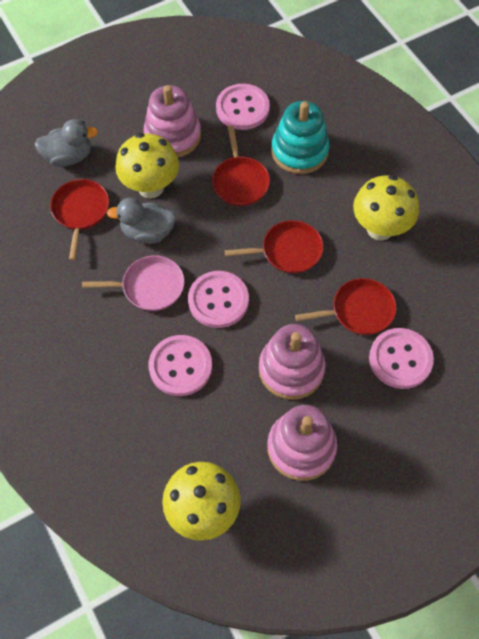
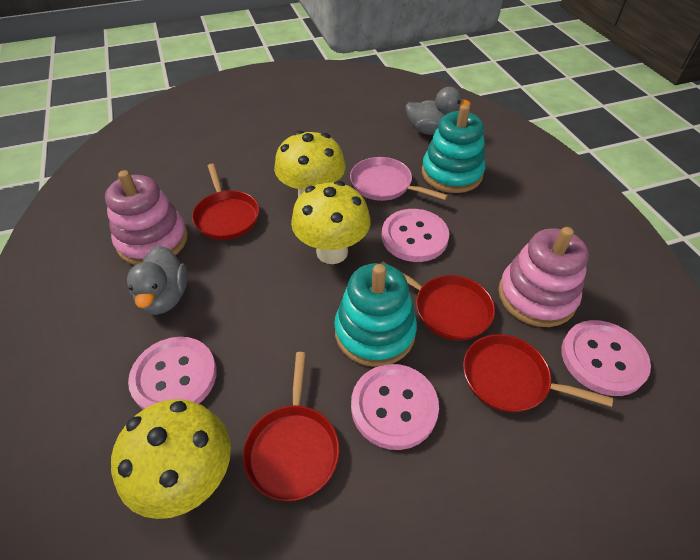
pink stacking toy: [144,85,201,158] [259,324,325,400] [267,405,337,481] = 3 -> [105,170,188,265] [498,227,589,327] = 2
turquoise stacking toy: [271,101,329,174] = 1 -> [334,263,417,367] [422,104,485,193] = 2

